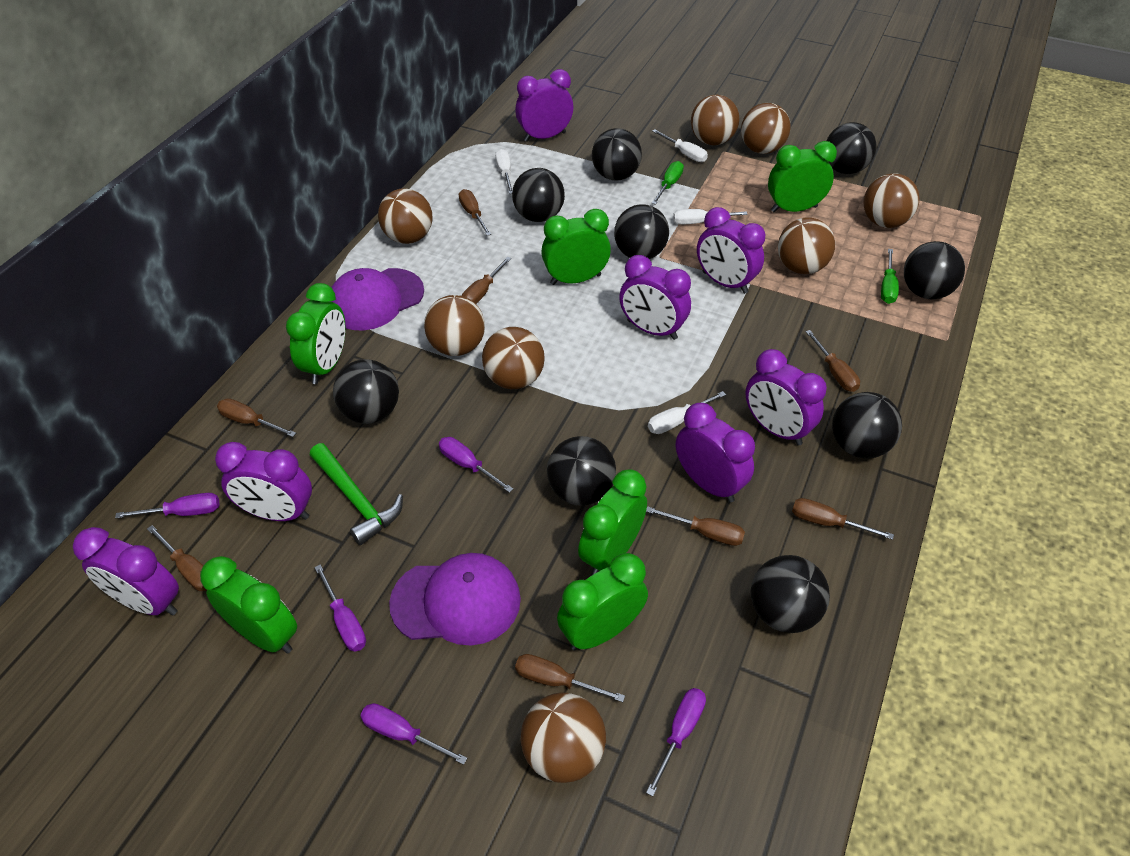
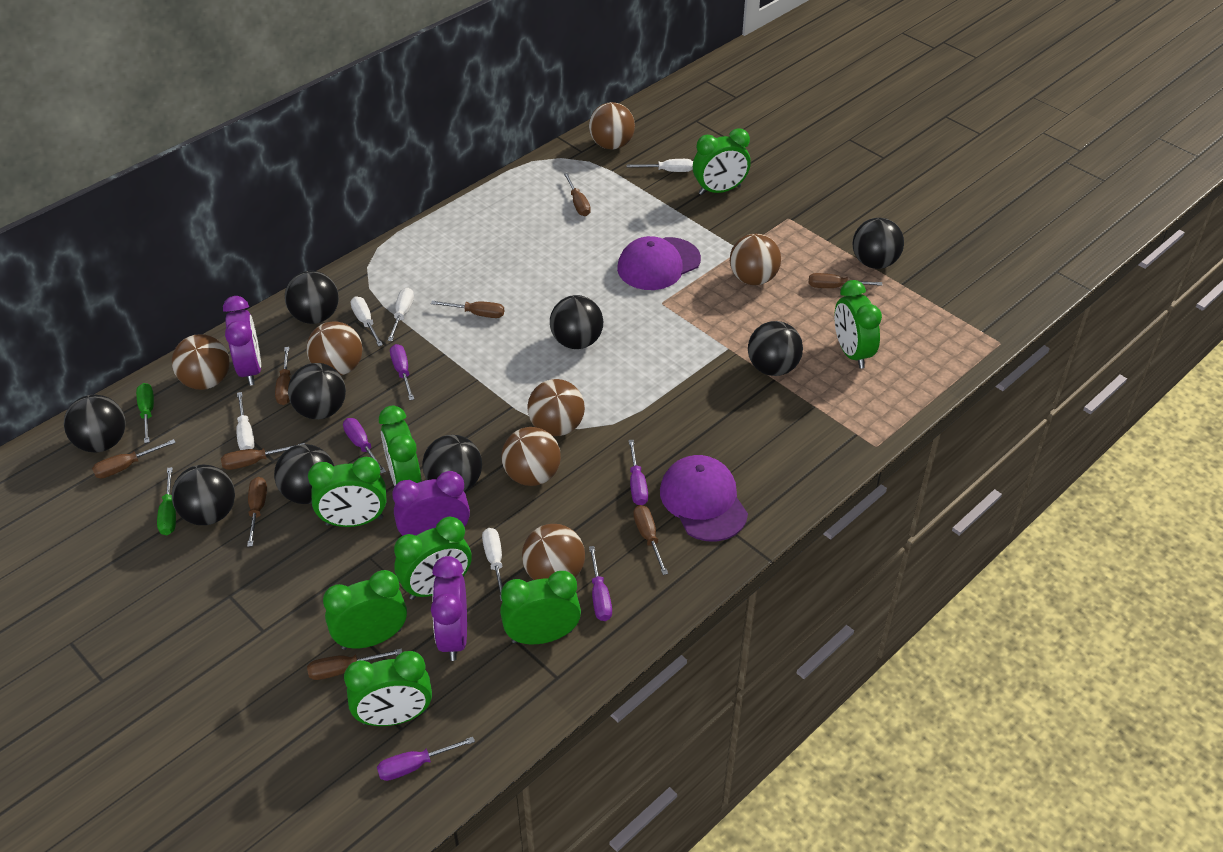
brown ball: [378,188,432,244] [424,295,485,356] [482,327,545,389] [521,692,606,783] [691,95,739,145] [741,103,791,154] [778,217,835,274] [863,173,920,228] = 8 -> [172,334,230,390] [306,321,363,376] [501,427,561,486] [522,524,585,580] [527,379,585,436] [589,102,635,149] [730,234,781,285] = 7
brown screwdriver: [147,525,207,591] [217,398,296,437] [459,189,491,236] [462,257,511,304] [515,654,625,702] [646,506,745,546] [792,498,894,540] [806,330,860,392] = 8 -> [92,439,176,478] [221,443,305,470] [247,477,267,547] [275,347,291,405] [307,648,402,680] [431,301,504,318] [564,173,591,216] [633,505,668,575] [809,273,882,288] = 9
green clock: [200,556,297,654] [286,283,346,384] [541,209,611,285] [557,553,648,651] [578,469,647,575] [768,141,837,212] = 6 -> [308,457,387,527] [323,570,407,650] [344,651,432,726] [379,406,422,486] [394,517,472,600] [500,571,581,644] [693,128,751,195] [834,280,882,369] = 8
green hammer: [310,443,403,545] = 1 -> none = 0
purple clock: [73,527,179,616] [215,442,312,521] [515,69,573,142] [619,255,691,340] [676,403,755,503] [697,207,765,294] [745,349,827,446] = 7 -> [223,296,261,385] [392,471,470,536] [431,556,467,661] = 3
white screwdriver: [495,149,513,194] [648,391,726,434] [652,129,708,162] [673,209,748,225] = 4 -> [236,392,255,450] [350,297,383,346] [388,288,414,341] [482,528,503,601] [627,159,693,172] = 5

